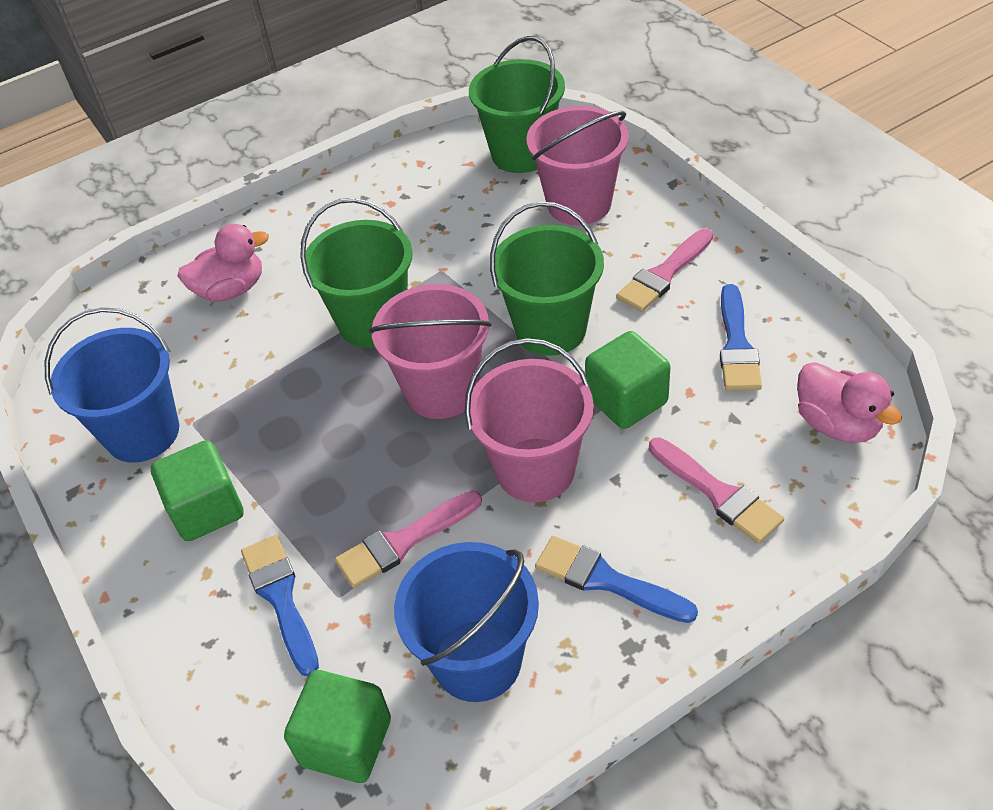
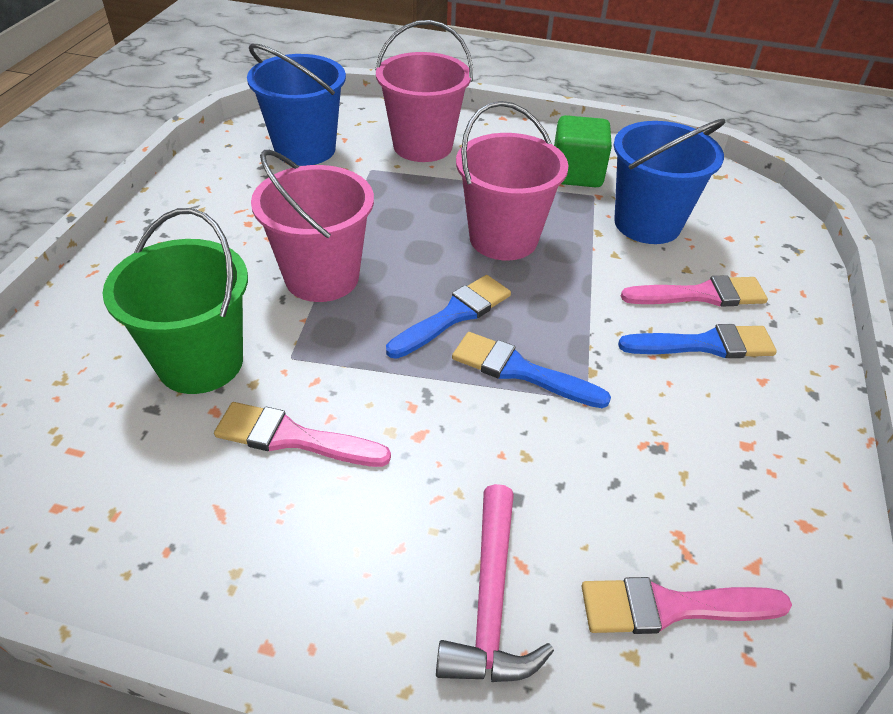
green bucket: [300,198,413,348] [469,36,565,173] [490,202,604,356] = 3 -> [103,208,248,394] = 1
green cube: [151,440,244,541] [284,670,391,783] [585,331,670,429] = 3 -> [554,115,612,187] = 1
pink duck: [177,224,269,302] [797,362,902,443] = 2 -> none = 0
pink hammer: none = 0 -> [436,484,554,682] = 1

